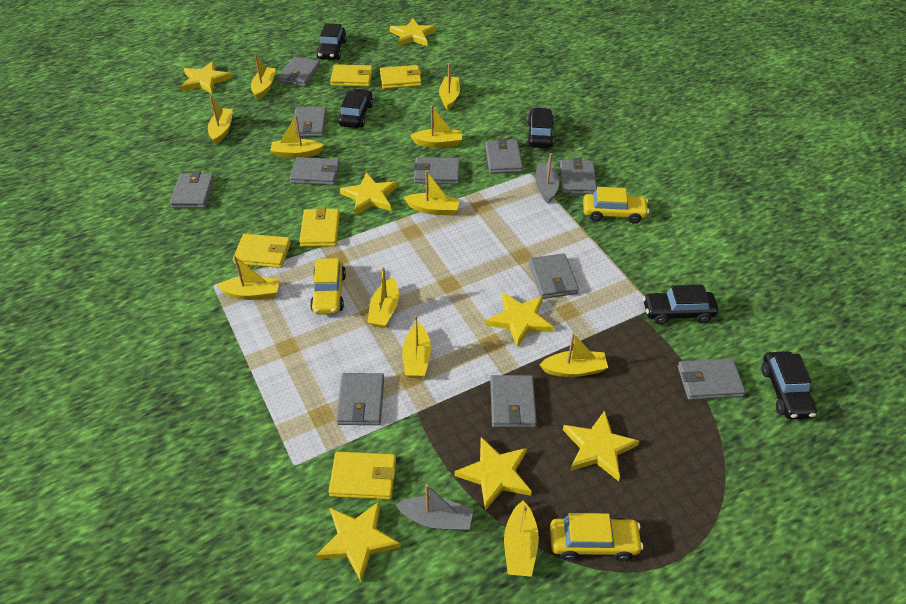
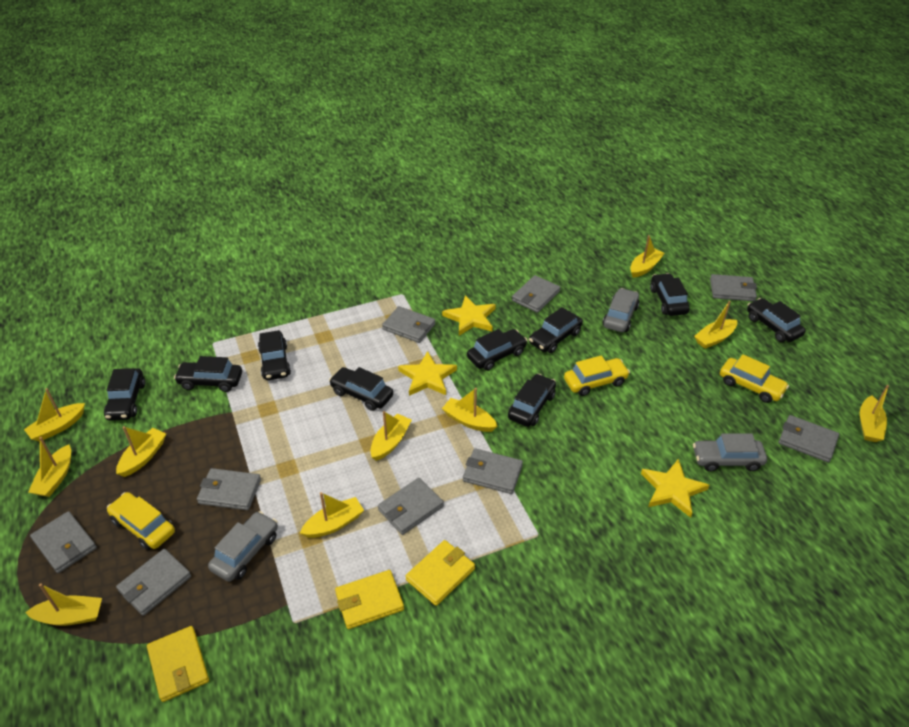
black car: [316,23,347,60] [338,89,373,128] [527,107,554,148] [643,285,718,325] [761,352,817,419] = 5 -> [104,368,145,420] [174,356,242,392] [258,330,291,380] [329,367,393,411] [467,329,528,371] [508,374,556,427] [529,307,583,353] [650,273,690,316] [747,298,806,342] = 9
grey boat: [395,484,474,531] [535,153,559,204] = 2 -> none = 0
grey car: none = 0 -> [208,511,278,582] [603,288,639,332] [693,433,767,472] = 3
grey wallet: [170,171,215,208] [278,57,320,87] [290,157,340,185] [294,107,327,137] [336,373,384,425] [413,157,460,184] [485,138,523,174] [490,375,537,427] [529,253,579,299] [560,158,597,194] [678,358,745,400] = 11 -> [30,511,97,573] [116,549,191,616] [197,468,261,510] [378,478,444,535] [382,306,435,343] [463,448,523,494] [512,275,560,313] [710,274,757,301] [779,415,839,463] = 9
yellow boat: [208,96,233,144] [216,255,280,300] [251,53,276,100] [270,116,324,158] [367,267,399,328] [402,315,431,378] [404,170,460,216] [410,105,462,148] [439,63,460,110] [504,501,539,577] [539,333,608,377] = 11 -> [24,388,85,442] [25,583,102,626] [28,437,71,497] [116,426,166,477] [300,492,364,538] [370,411,412,461] [442,388,497,432] [630,235,665,278] [694,301,737,349] [860,385,889,442] = 10
yellow star: [181,61,232,94] [316,501,401,582] [340,172,398,215] [390,18,436,46] [454,437,532,511] [486,292,554,348] [563,410,639,481] = 7 -> [398,351,457,396] [442,295,496,336] [641,459,709,518] = 3
yellow wallet: [233,234,291,268] [299,207,340,247] [329,451,396,500] [330,64,373,87] [380,65,422,89] = 5 -> [147,626,209,702] [335,570,404,629] [405,540,475,606] = 3

